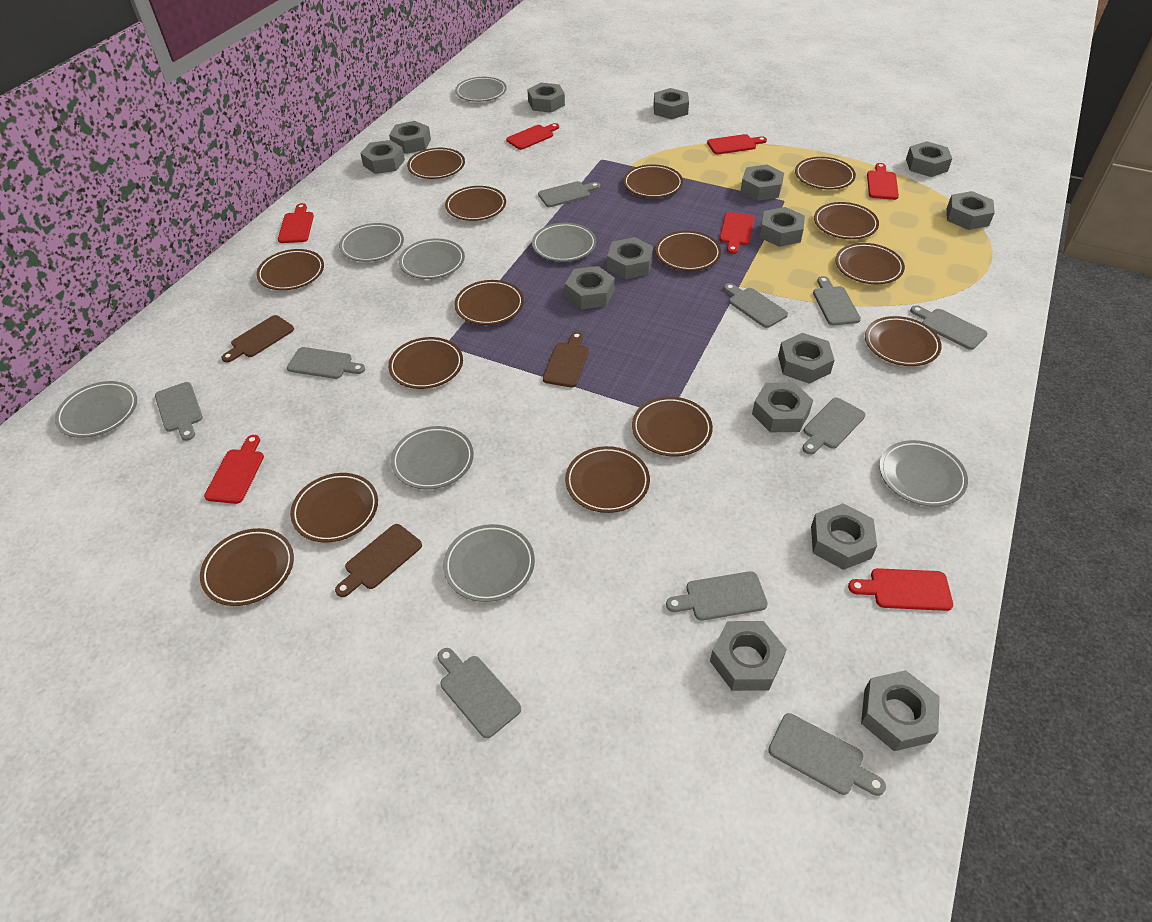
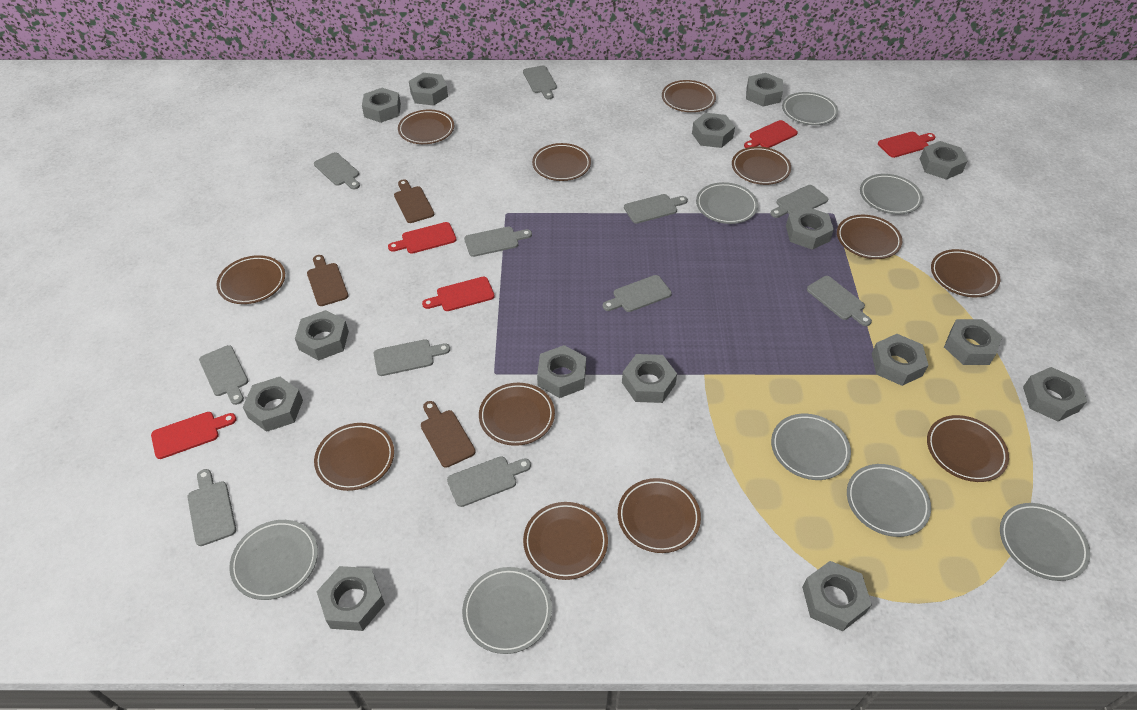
brown plate: [200,528,294,606] [256,249,324,290] [290,473,378,542] [388,337,463,389] [407,148,465,179] [445,186,506,221] [454,280,524,325] [565,446,650,513] [623,164,683,198] [632,397,713,457] [655,231,721,271] [795,157,856,189] [814,202,879,239] [835,243,905,284] [865,316,942,366] = 15 -> [216,255,285,304] [314,423,394,491] [398,110,454,144] [479,383,555,446] [523,502,608,580] [532,143,591,181] [618,478,701,553] [662,80,716,112] [732,147,791,185] [837,215,902,259] [927,415,1009,482] [931,249,1000,297] = 12
grey cutting board: [155,382,203,441] [287,347,365,379] [438,648,521,738] [538,181,600,207] [666,571,768,621] [724,283,788,328] [768,713,886,796] [802,398,866,455] [813,276,861,326] [910,305,987,350] = 10 -> [187,469,236,546] [199,345,248,405] [314,152,360,189] [374,339,450,376] [447,457,531,507] [464,227,532,257] [523,66,557,99] [603,275,672,312] [624,194,688,224] [770,185,828,218] [807,276,872,326] = 11
red cutting board: [204,435,264,504] [278,203,314,243] [506,123,559,150] [707,134,767,154] [719,212,754,254] [848,568,953,611] [867,163,899,200] = 7 -> [151,412,237,459] [388,222,456,254] [422,277,495,311] [744,120,798,148] [878,132,935,158] = 5

